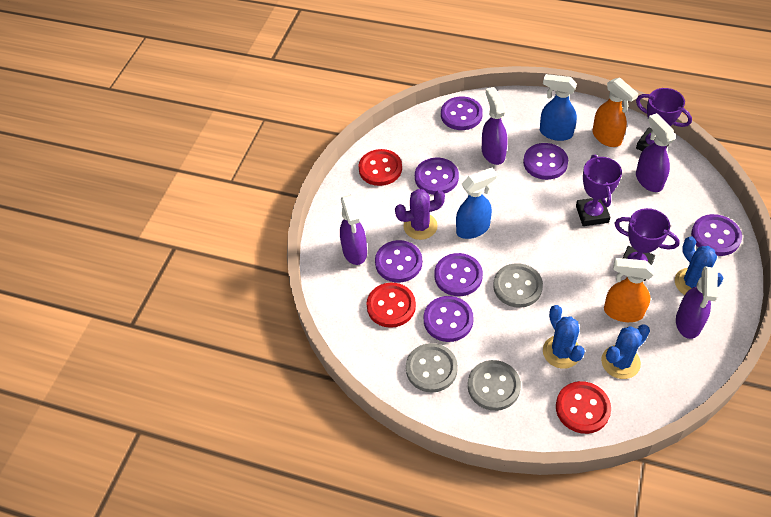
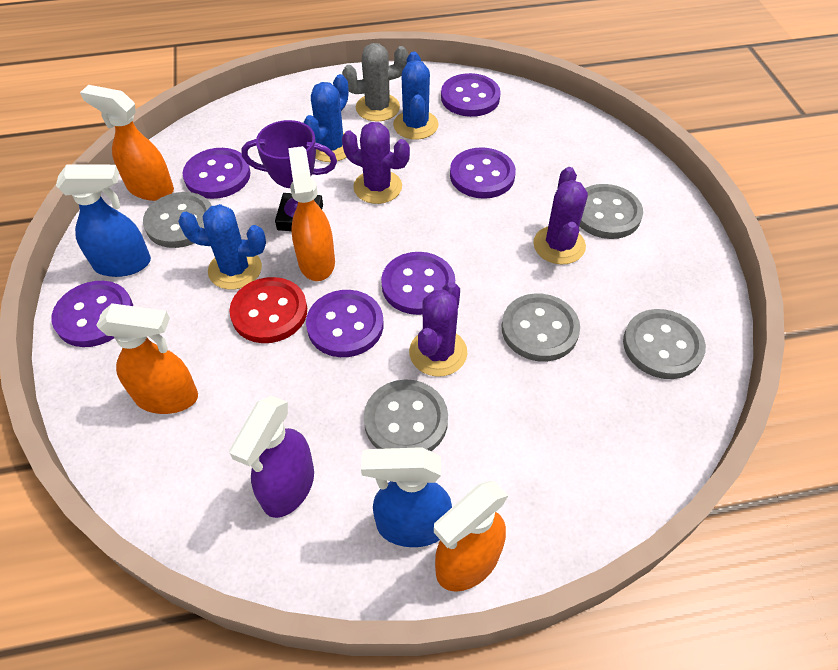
grey button: [406,343,458,393] [468,360,521,411] [493,263,543,308] = 3 -> [143,192,212,248] [364,379,448,451] [502,293,580,362] [580,184,643,239] [623,309,706,379] = 5
grey cactus: none = 0 -> [342,43,409,122] = 1
orange spray bottle: [593,77,639,147] [604,258,654,322] = 2 -> [80,85,174,201] [96,303,198,414] [288,146,335,281] [434,481,508,592] = 4
purple button: [375,240,422,283] [415,158,459,195] [424,296,474,342] [435,253,483,296] [441,97,483,130] [523,143,568,180] [691,214,742,256] = 7 -> [51,281,133,347] [183,148,251,199] [306,290,383,357] [381,252,455,315] [441,73,501,117] [450,147,516,199] = 6
purple cactus: [395,189,445,240] = 1 -> [342,122,410,204] [409,282,467,377] [533,167,588,264] = 3
purple spray bottle: [340,195,367,265] [482,87,508,165] [636,113,675,192] [676,267,718,339] = 4 -> [229,396,314,518] = 1
purple trophy: [576,155,622,226] [614,208,680,281] [636,88,692,151] = 3 -> [241,120,337,231] = 1
red button: [358,149,402,186] [366,283,416,328] [556,381,611,434] = 3 -> [229,277,307,343] = 1

